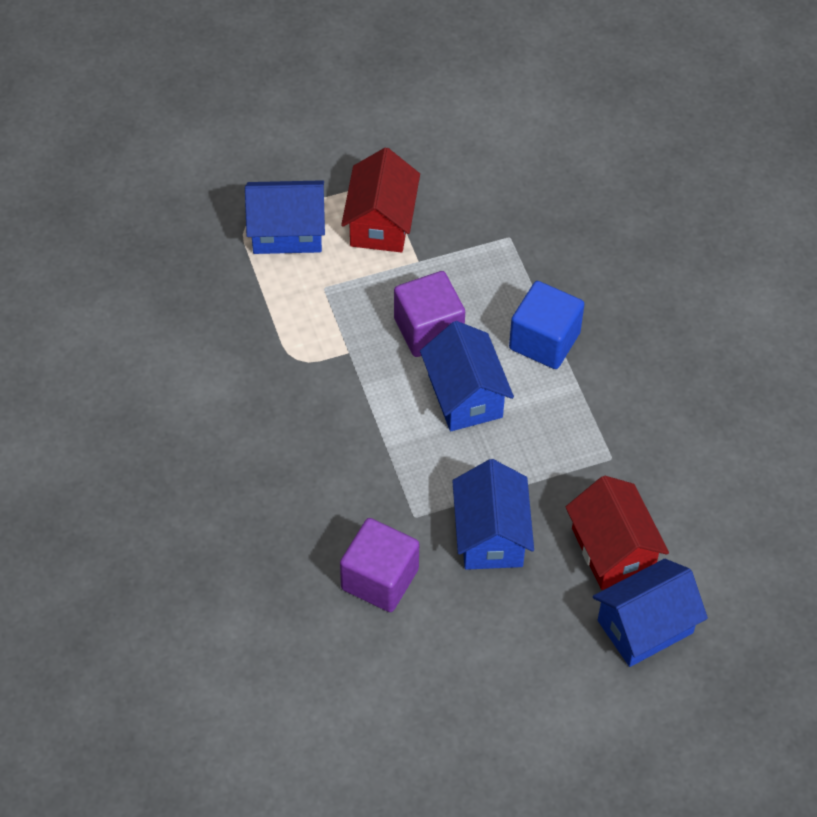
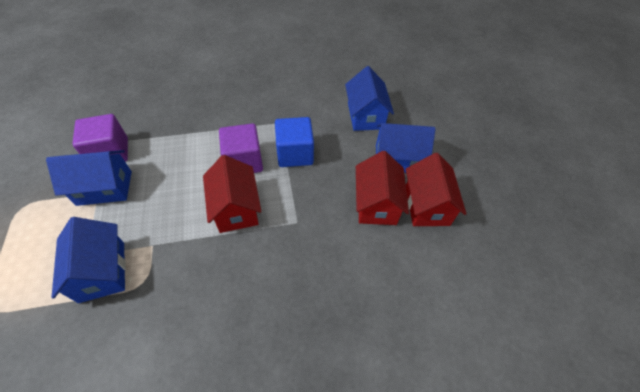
red house: [341,148,420,252] [566,476,669,590] = 2 -> [203,155,262,233] [356,151,409,225] [406,153,467,226] = 3

